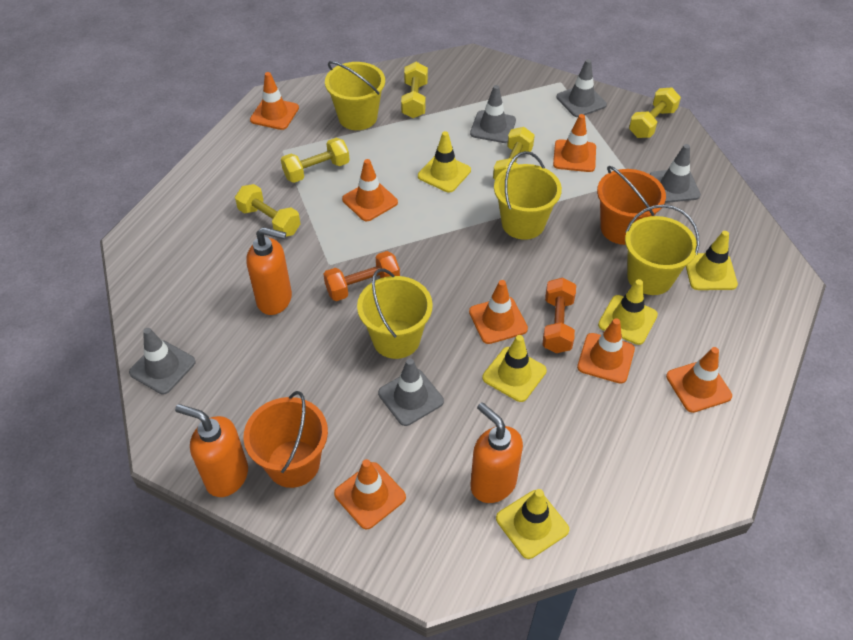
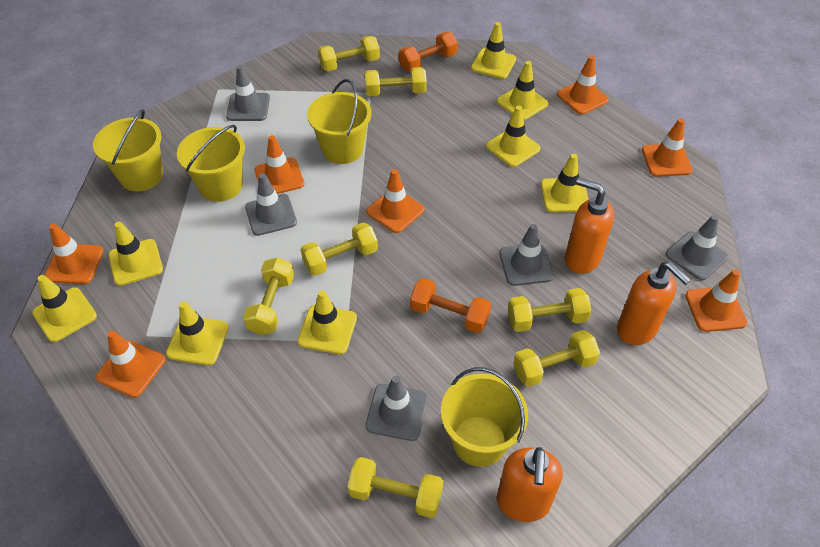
orange bucket: [244,391,328,488] [597,166,666,245] = 2 -> none = 0
yellow dumbbell: [235,184,300,237] [281,138,350,183] [401,62,428,118] [493,127,535,180] [629,87,681,138] = 5 -> [243,257,294,335] [301,222,378,276] [318,36,380,71] [347,457,443,518] [365,67,427,96] [508,288,591,332] [513,330,600,387] = 7
yellow traffic cone: [418,131,471,193] [482,335,547,402] [496,489,569,559] [598,279,658,345] [686,231,738,290] = 5 -> [32,275,97,342] [109,222,163,286] [166,302,229,365] [298,290,357,354] [471,22,516,79] [486,106,540,167] [497,61,548,120] [541,154,589,213] = 8

